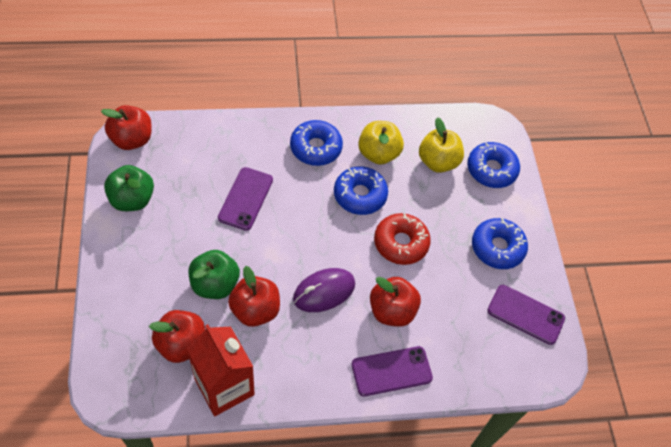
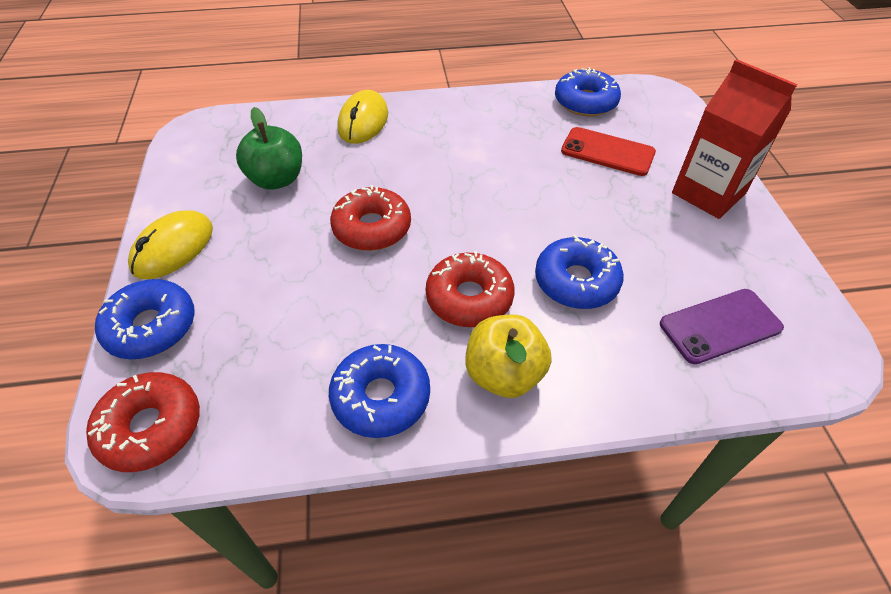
green apple: [104,165,154,211] [189,250,240,299] = 2 -> [236,107,302,190] = 1
purple mouse: [293,268,355,312] = 1 -> none = 0
purple phone: [218,167,273,231] [352,346,433,396] [487,285,565,345] = 3 -> [660,289,784,364] = 1
red apple: [101,105,152,150] [149,310,205,363] [228,266,280,327] [370,277,421,327] = 4 -> none = 0
red donut: [374,213,431,265] = 1 -> [86,372,200,472] [330,185,411,251] [426,251,515,327] = 3
red phone: none = 0 -> [561,127,656,176] = 1
yellow apple: [358,121,404,165] [419,117,464,173] = 2 -> [465,315,552,398] = 1
yellow mouse: none = 0 -> [128,210,213,279] [337,90,388,144] = 2

